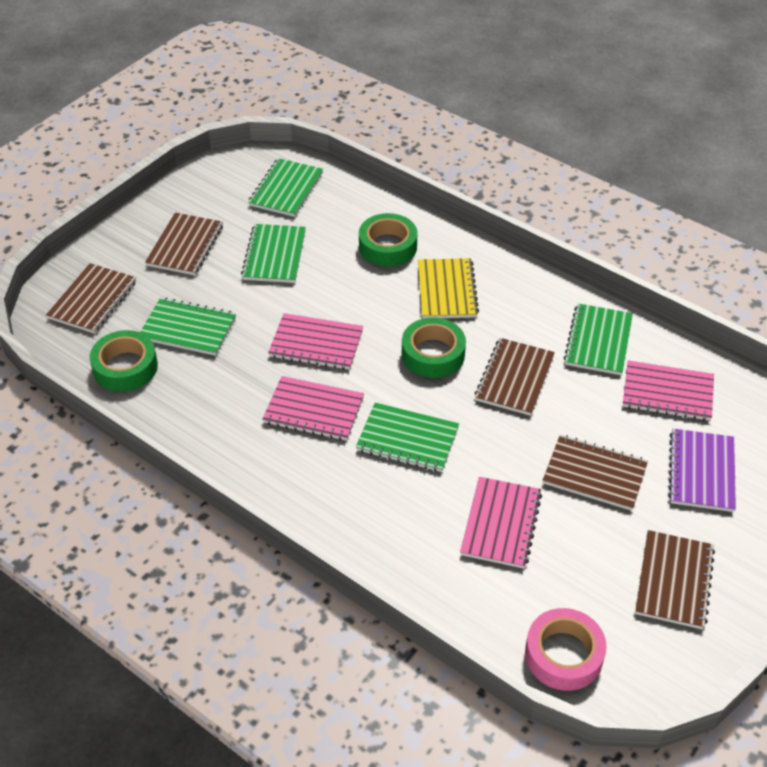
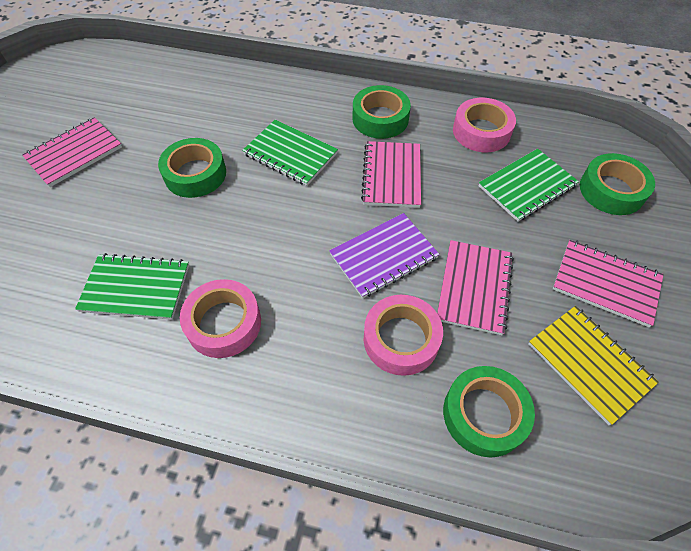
brown notebook: [46,263,136,333] [145,213,223,275] [475,338,555,416] [543,435,648,511] [635,530,715,629] = 5 -> none = 0
green notebook: [140,297,236,356] [241,224,306,283] [248,158,323,217] [356,403,459,472] [564,303,633,375] = 5 -> [75,253,189,320] [242,120,338,186] [479,149,579,222] = 3
green tape: [90,330,158,392] [359,213,417,267] [402,317,466,378] = 3 -> [158,138,226,198] [352,85,411,139] [443,366,535,457] [580,153,655,215] = 4
pink tape: [525,608,607,691] = 1 -> [180,279,261,358] [364,295,443,376] [453,98,516,152] = 3

